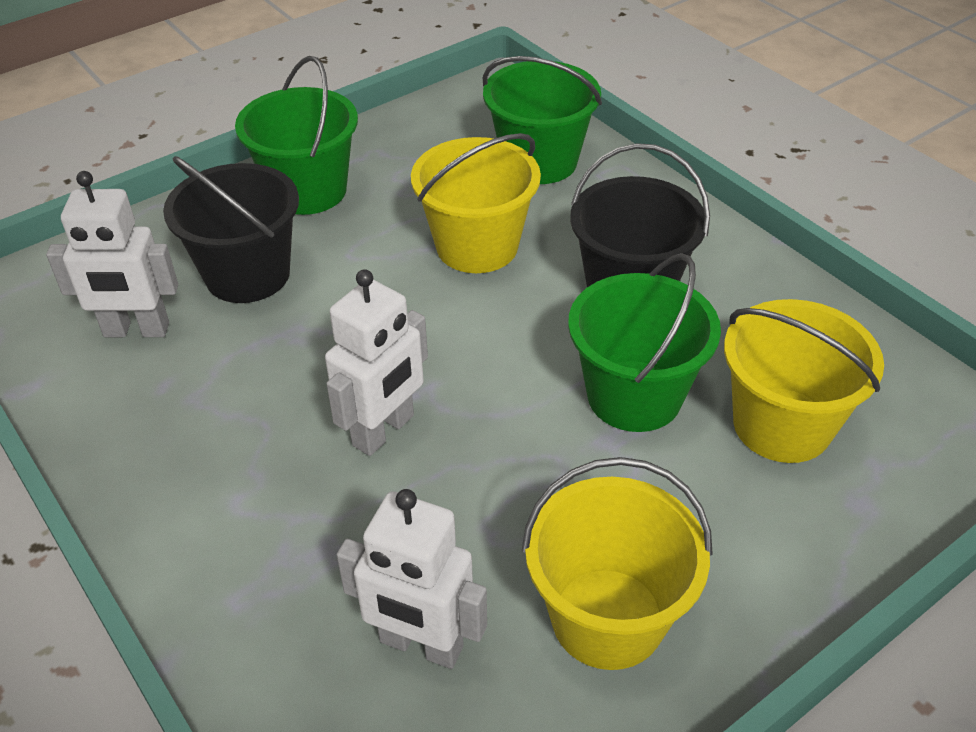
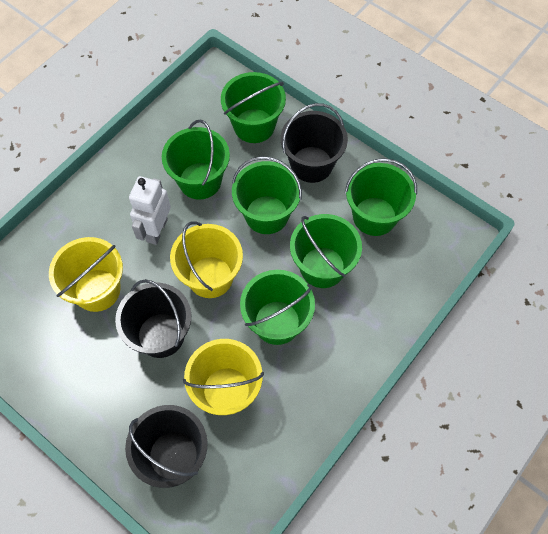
black bucket: [163,156,299,303] [570,143,710,287] = 2 -> [115,279,191,358] [125,405,208,488] [281,103,348,183] = 3
green bucket: [235,56,358,215] [483,56,602,184] [568,253,721,432] = 3 -> [162,120,230,200] [221,72,286,143] [232,156,302,234] [240,270,315,345] [290,214,362,288] [345,158,417,236] = 6
white robot: [46,171,178,337] [325,269,428,456] [337,489,487,669] = 3 -> [129,176,171,245] = 1

